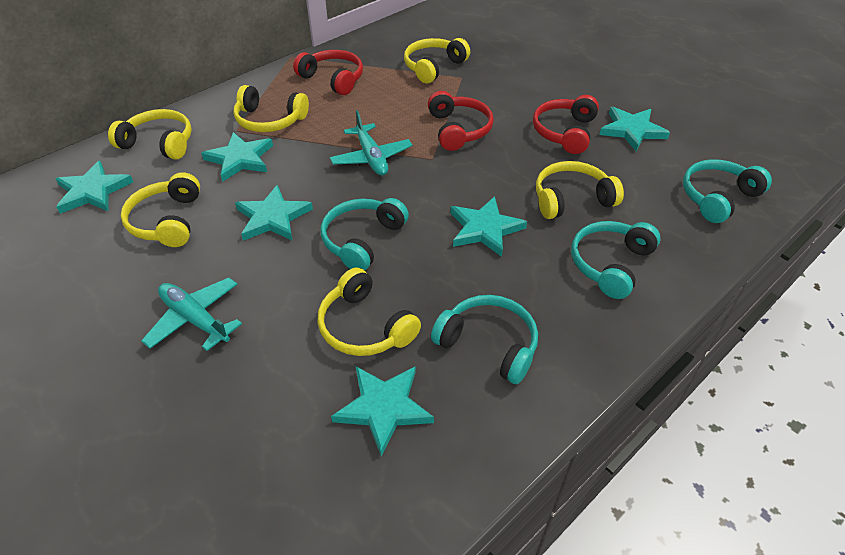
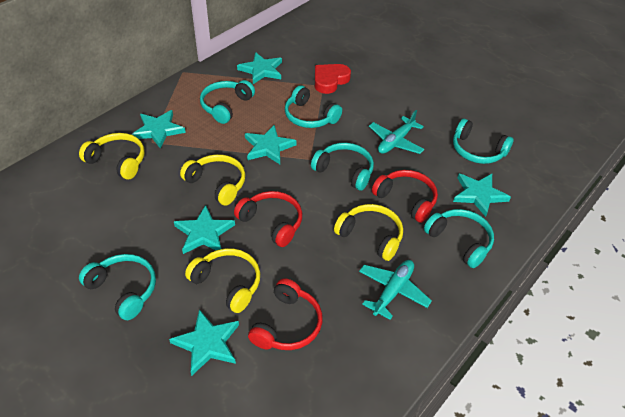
red heart: none = 0 -> [315,64,351,94] = 1
turquoise headphones: [321,198,409,271] [431,295,538,384] [571,221,661,299] [683,159,772,223] = 4 -> [79,254,156,320] [200,80,255,124] [285,85,342,128] [311,143,374,191] [424,209,494,268] [453,119,514,164] = 6
yellow headphones: [108,109,192,160] [121,172,200,247] [233,85,309,132] [318,268,421,356] [404,38,470,83] [536,161,624,219] = 6 -> [79,133,144,180] [180,154,245,206] [185,248,260,313] [334,204,403,261] = 4

